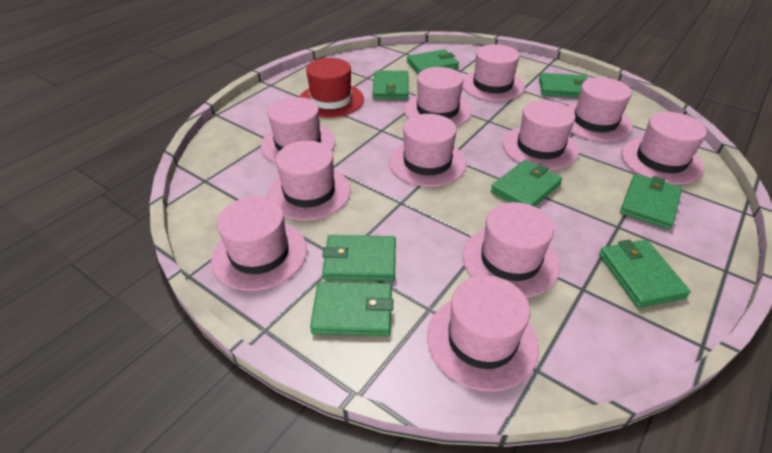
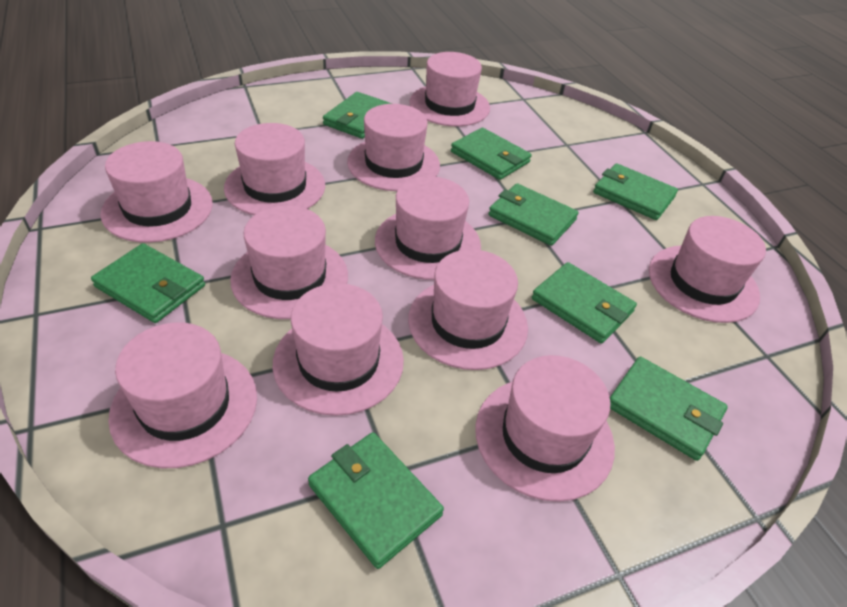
red hat: [300,58,364,118] = 1 -> none = 0

